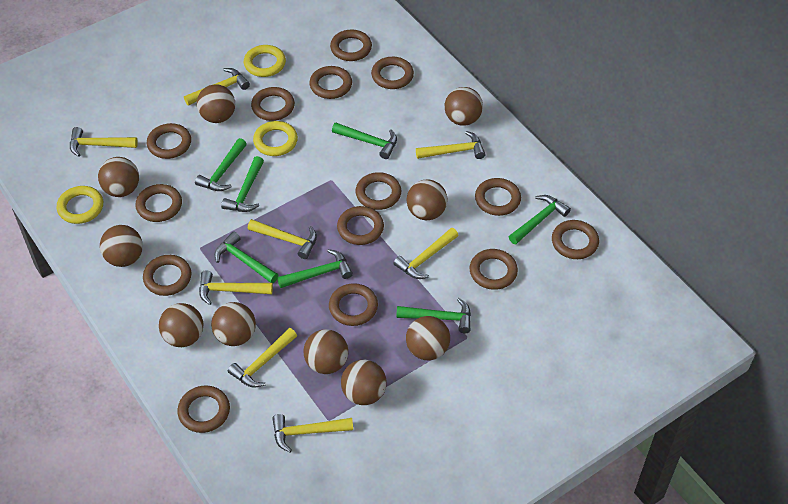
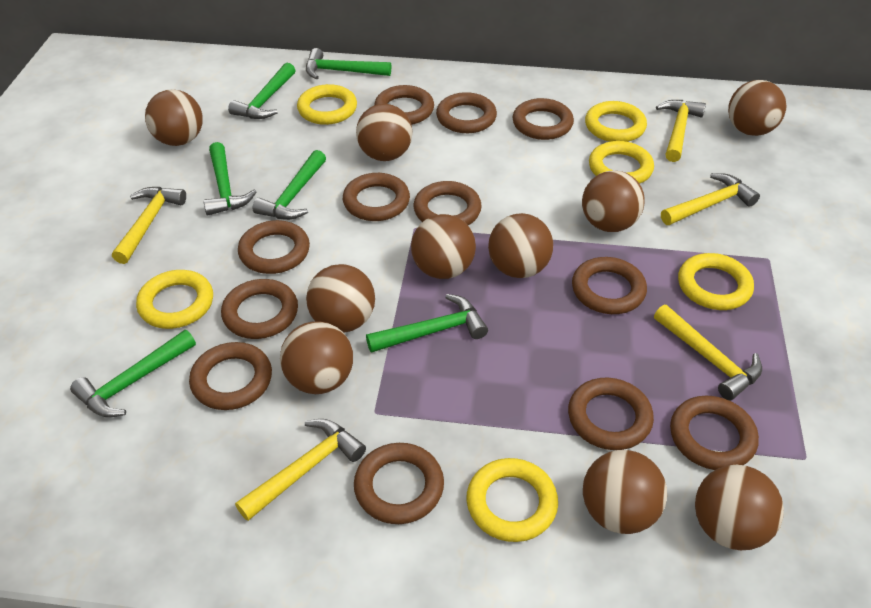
brown ring: [135,184,182,222] [143,255,191,296] [147,123,191,159] [177,385,230,433] [251,87,295,121] [309,66,352,99] [329,283,378,326] [330,30,372,61] [337,206,384,245] [355,172,401,210] [371,57,414,89] [470,249,518,290] [475,178,521,216] [552,220,599,259] = 14 -> [189,342,272,410] [221,279,298,339] [238,220,310,274] [343,173,410,221] [354,443,444,524] [374,85,434,125] [414,181,482,225] [436,92,497,133] [512,98,574,140] [568,378,654,450] [572,257,647,314] [670,396,759,470] = 12
green hammer: [195,138,247,191] [215,231,278,283] [221,156,264,212] [277,249,353,288] [332,123,397,159] [396,298,471,333] [509,195,571,244] = 7 -> [70,330,196,417] [203,142,256,216] [228,63,296,119] [253,150,326,220] [306,48,391,80] [366,294,488,353] = 6
yellow hammer: [70,127,138,157] [184,68,250,106] [199,270,273,305] [228,328,297,387] [248,219,317,259] [272,414,353,453] [393,228,458,279] [416,131,486,159] = 8 -> [112,187,186,264] [235,419,366,521] [654,305,762,401] [656,100,706,162] [661,173,760,225] = 5
yellow ring: [57,186,103,224] [244,45,286,77] [253,121,298,156] = 3 -> [136,270,213,329] [297,84,357,125] [466,458,558,542] [585,101,647,142] [589,141,654,184] [678,253,754,310] = 6

